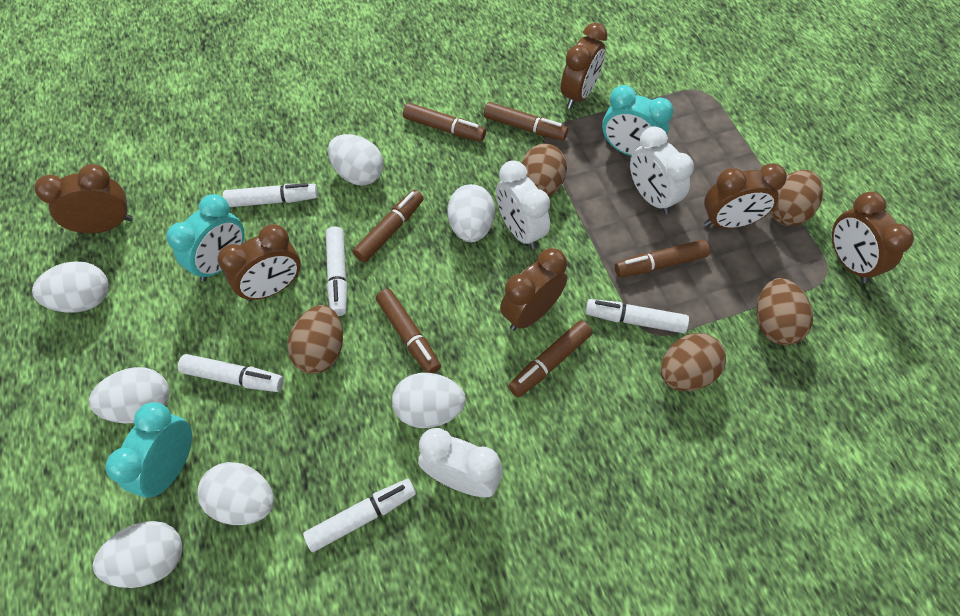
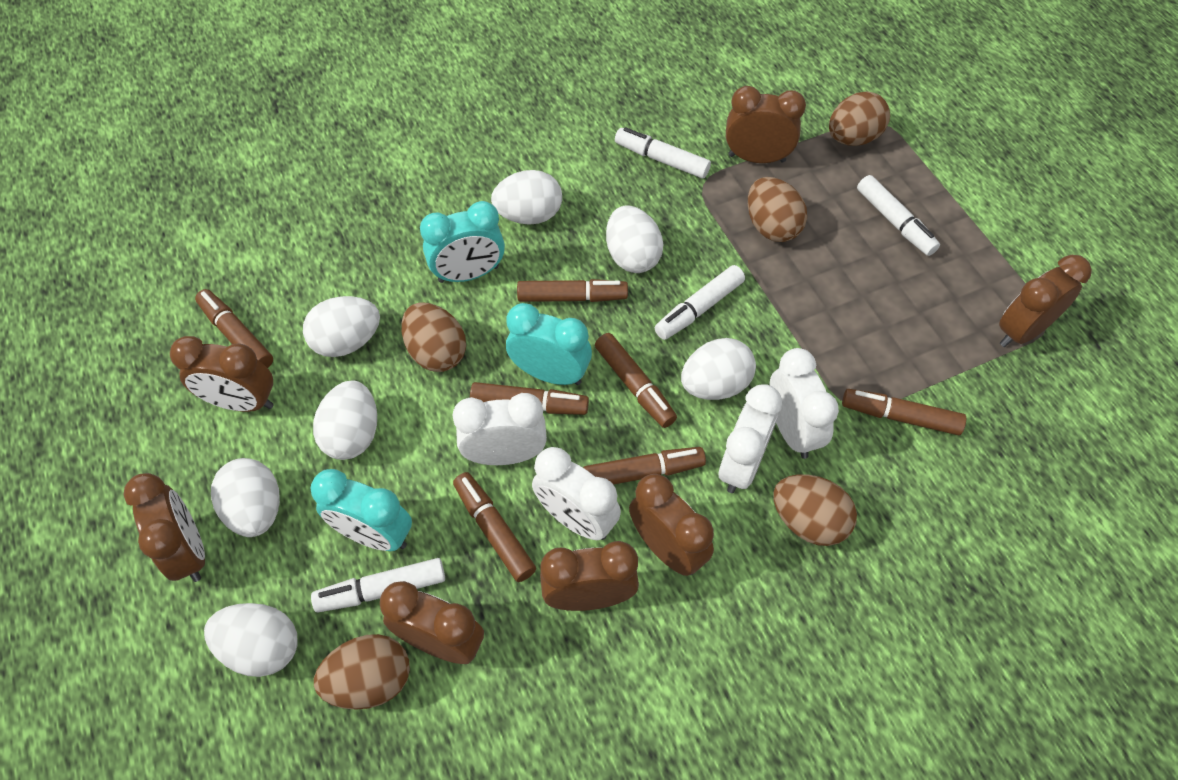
brown clock: [35,164,132,234] [218,224,301,302] [500,248,567,331] [561,23,608,109] [704,163,787,229] [832,192,914,283] = 6 -> [123,473,205,582] [170,336,274,412] [380,581,484,664] [540,541,639,611] [629,474,714,576] [726,86,806,163] [999,255,1092,347] = 7
brown marker: [353,190,424,263] [376,289,441,373] [403,103,486,142] [484,102,568,140] [508,320,592,397] [615,240,710,277] = 6 -> [195,289,273,368] [453,472,536,582] [470,382,589,415] [517,279,628,302] [583,447,706,485] [595,333,677,428] [842,389,966,435] = 7
white clock: [418,428,503,497] [496,160,550,249] [630,126,694,214] = 3 -> [453,393,547,465] [532,447,621,540] [719,384,782,493] [769,348,839,459] = 4
white marker: [178,354,284,392] [223,183,318,207] [303,479,416,552] [326,227,348,316] [586,299,689,334] = 5 -> [311,558,445,612] [615,127,711,179] [655,265,745,340] [857,175,940,256] = 4

